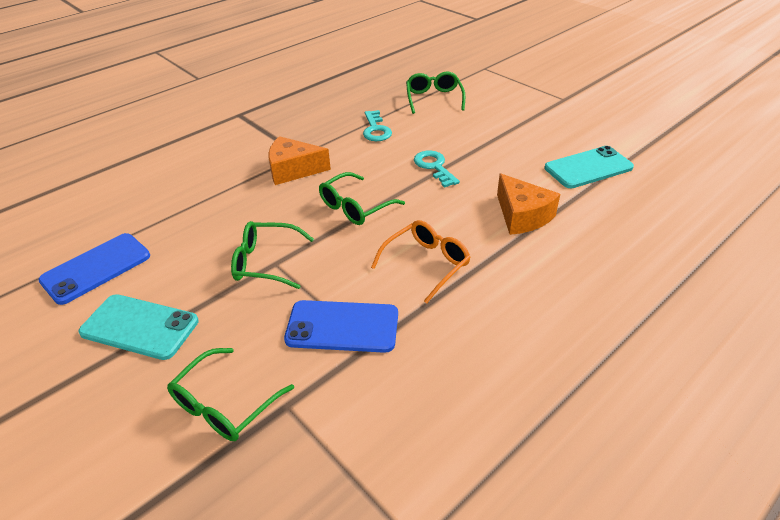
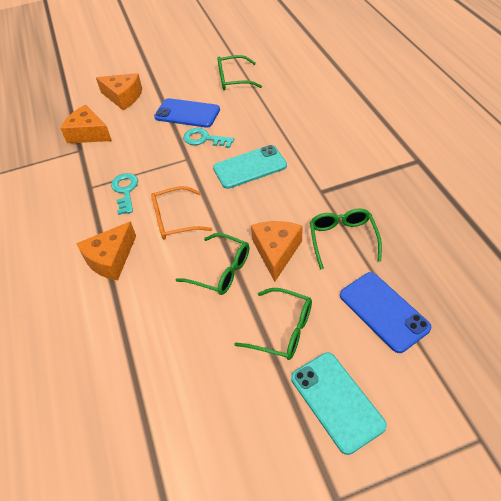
orange cheese: [268,136,331,185] [497,174,560,235] = 2 -> [60,105,112,143] [76,221,136,280] [96,73,142,110] [251,221,302,282] = 4

